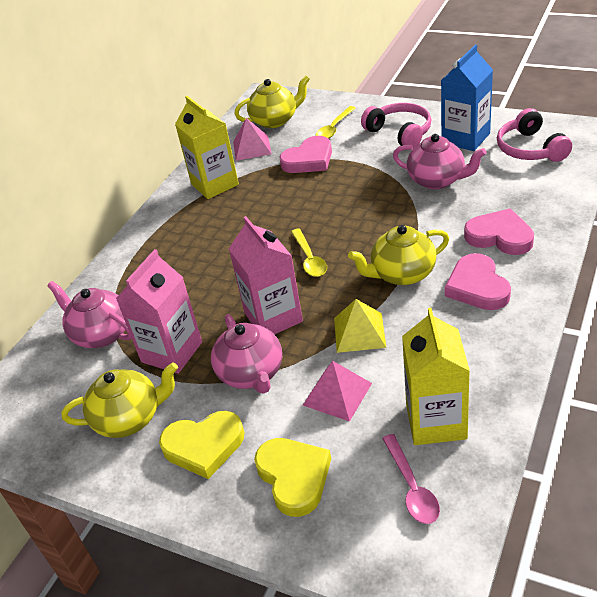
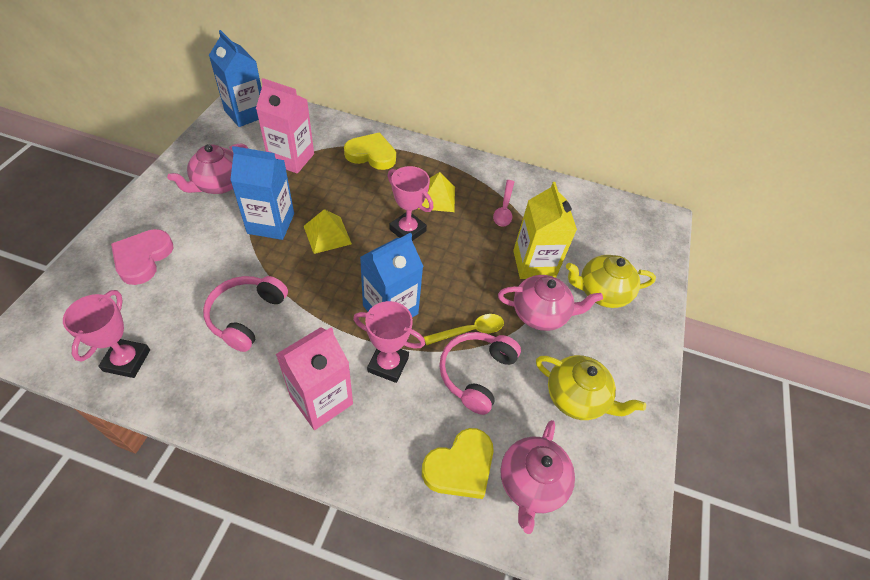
blue carton: [441,45,493,151] = 1 -> [209,30,262,127] [230,146,294,240] [360,233,423,318] = 3
pink heart: [279,136,332,173] [445,253,511,310] [464,208,534,255] = 3 -> [111,229,174,285] = 1
pink pyramid: [233,118,272,161] [303,361,372,422] = 2 -> none = 0
pink trophy: none = 0 -> [63,290,150,378] [353,301,425,383] [388,166,433,241] = 3
yellow carton: [175,96,239,199] [402,308,470,445] = 2 -> [513,182,577,279] = 1
yellow pyramid: [334,299,386,353] = 1 -> [304,209,352,254] [418,172,455,212] = 2
yellow spoon: [291,228,327,277] [316,106,356,139] = 2 -> [424,314,504,345] = 1
yellow teapot: [61,362,178,438] [235,76,310,128] [348,225,449,285] = 3 -> [536,355,646,420] [566,255,656,308] = 2

